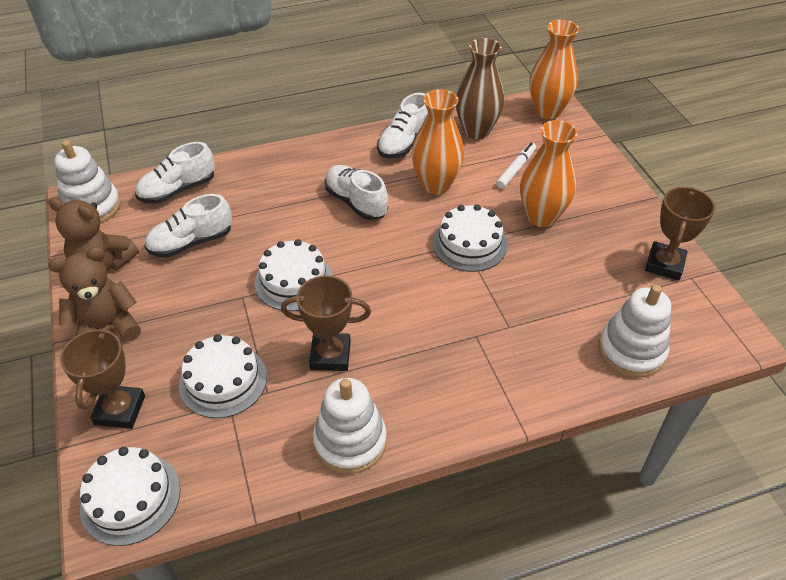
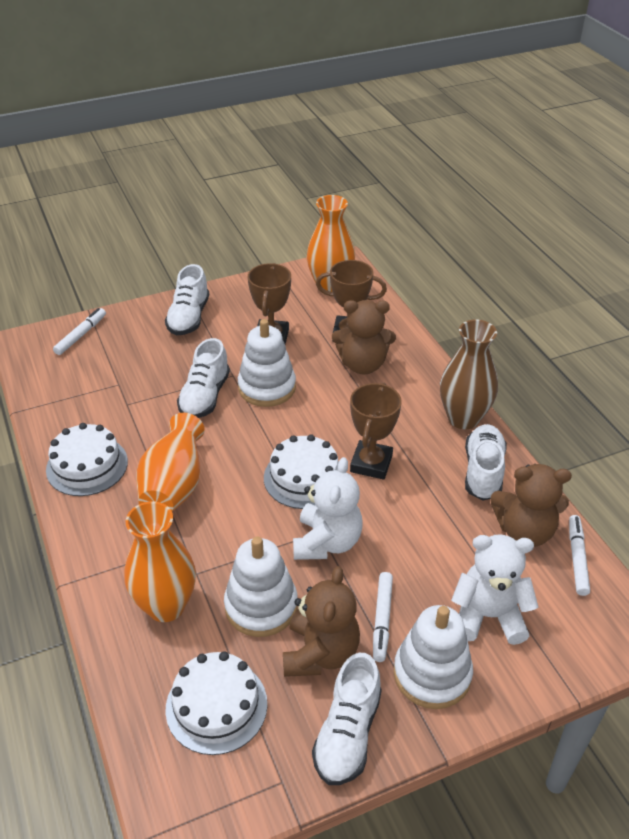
brown teddy bear: [48,198,139,272] [48,247,141,342] = 2 -> [283,566,360,677] [332,300,396,375] [490,464,572,547] = 3
white cake: [80,447,180,546] [179,334,267,418] [255,239,332,311] [433,204,507,272] = 4 -> [46,423,128,496] [166,651,267,755] [264,435,339,509] = 3
white marker: [496,143,536,189] = 1 -> [53,308,106,355] [373,572,393,662] [569,515,590,596] = 3
white teddy bear: none = 0 -> [293,457,363,560] [451,534,539,645] = 2

